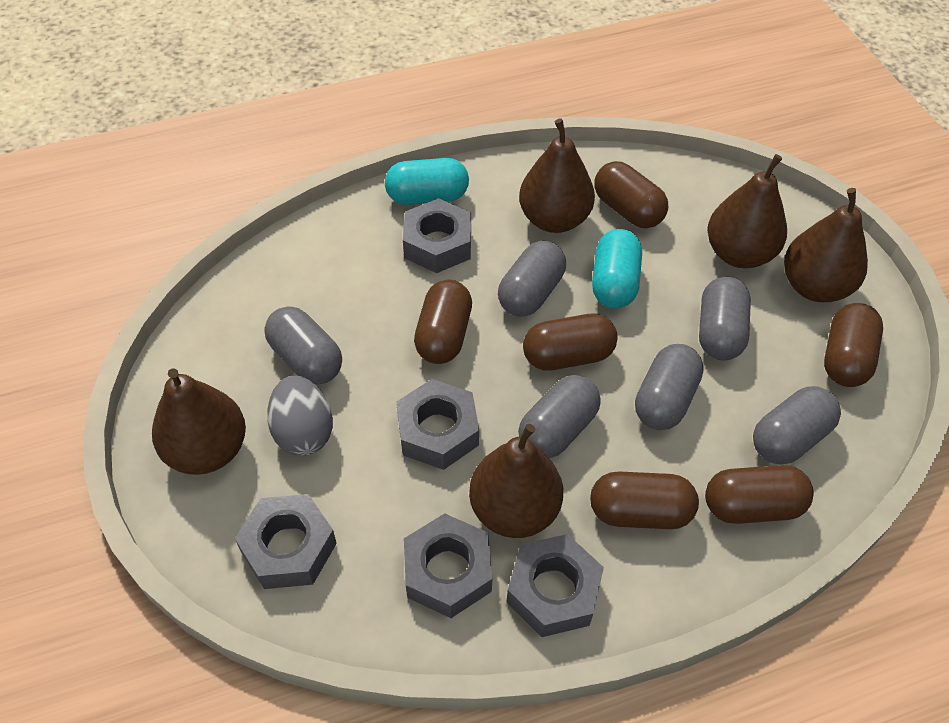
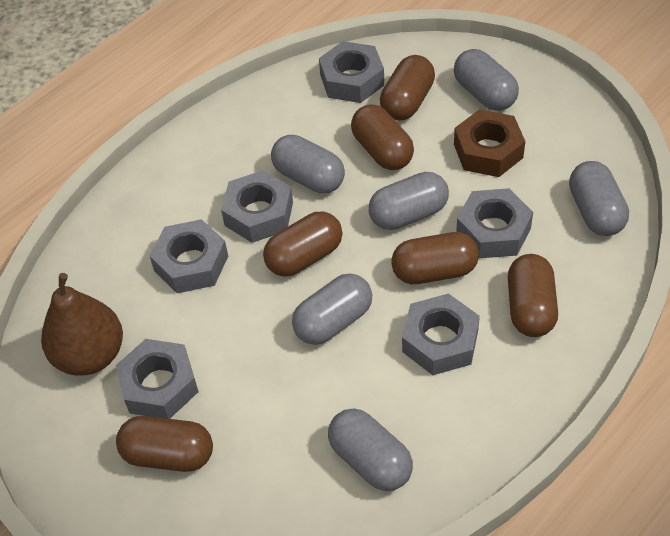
brown nut: none = 0 -> [454,109,525,177] = 1
brown pear: [152,368,246,475] [469,424,563,538] [519,119,595,233] [707,154,787,268] [784,188,868,302] = 5 -> [41,273,123,375] = 1
grey egg: [267,376,333,456] = 1 -> none = 0
grey nut: [235,494,337,589] [396,379,479,470] [403,198,471,273] [404,513,493,618] [507,534,604,637] = 5 -> [115,339,198,419] [150,219,228,293] [221,170,293,243] [319,41,384,103] [402,293,480,375] [456,188,533,258] = 6
turquoise capsule: [385,158,469,205] [592,229,642,309] = 2 -> none = 0

